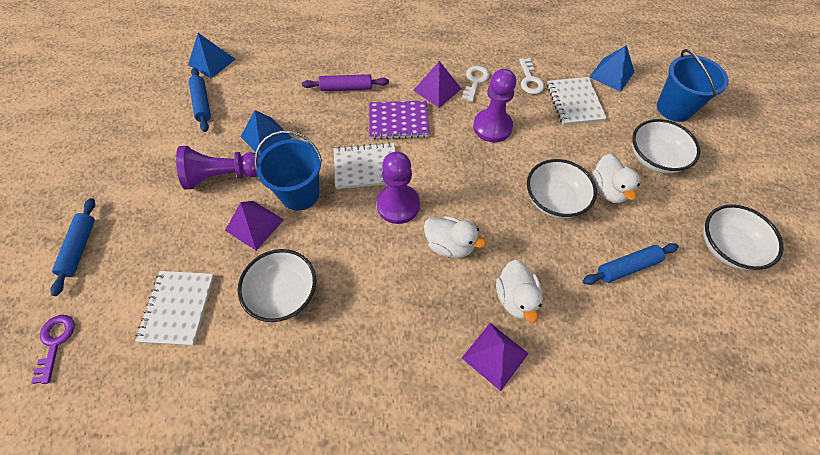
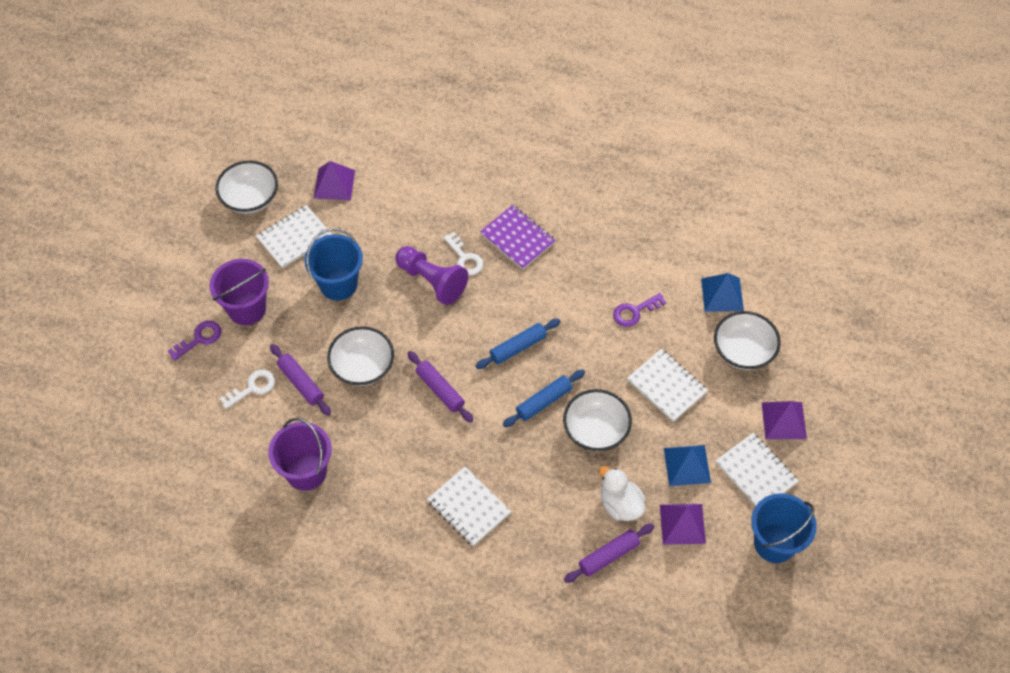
blue pyramid: [188,33,236,78] [240,110,292,155] [589,45,634,92] = 3 -> [664,445,711,486] [701,273,744,312] = 2
blue rolling pin: [50,198,95,296] [189,68,211,132] [583,243,679,285] = 3 -> [475,319,561,369] [503,370,585,427] = 2
purple bucket: none = 0 -> [210,259,269,325] [268,418,332,491] = 2
purple key: [31,315,75,384] = 1 -> [168,321,221,361] [613,293,666,327] = 2
purple pawn: [176,146,260,190] [377,152,420,224] [473,69,516,142] = 3 -> [395,246,468,305] = 1
purple rolling pin: [302,74,389,91] = 1 -> [270,344,331,416] [407,351,473,423] [564,524,654,583] = 3
white duck: [424,216,486,258] [496,260,543,323] [592,154,640,203] = 3 -> [599,466,646,521] = 1
white notebook: [135,271,215,346] [334,142,395,189] [547,77,607,125] = 3 -> [256,205,332,269] [427,467,511,546] [627,349,708,422] [715,433,799,507] = 4

